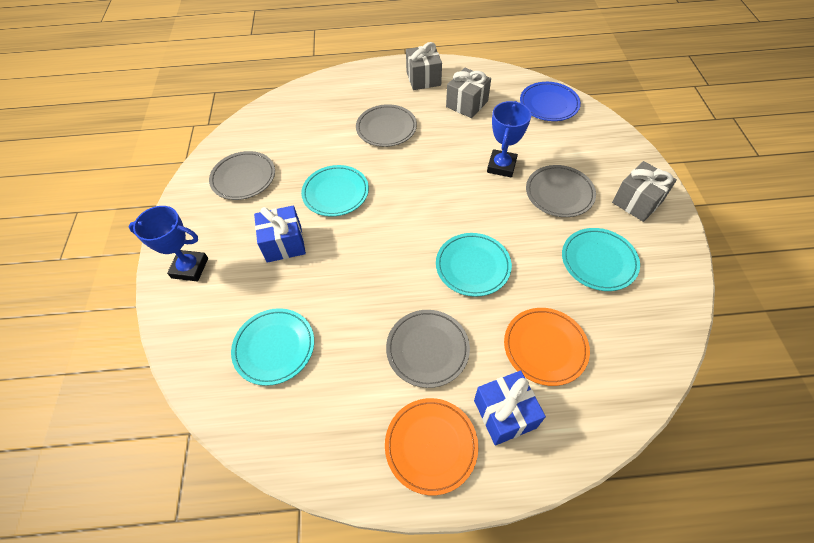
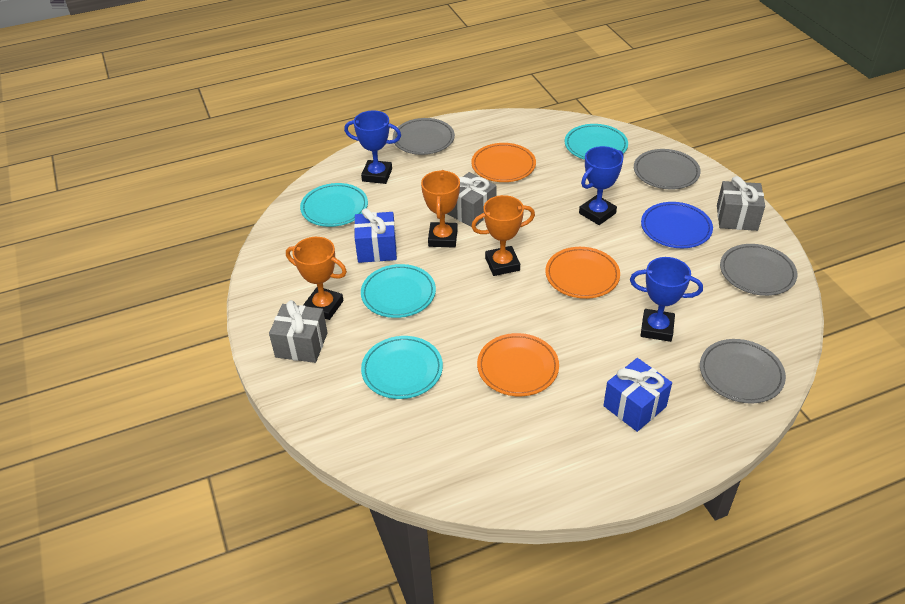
blue trophy: [128,206,208,281] [487,101,531,178] = 2 -> [344,111,401,184] [579,146,623,225] [630,257,703,342] = 3
orange plate: [385,398,478,495] [504,308,590,386] = 2 -> [471,143,536,182] [477,333,559,396] [545,247,620,299] = 3
orange trophy: none = 0 -> [286,237,347,320] [421,170,460,248] [471,195,535,276] = 3

